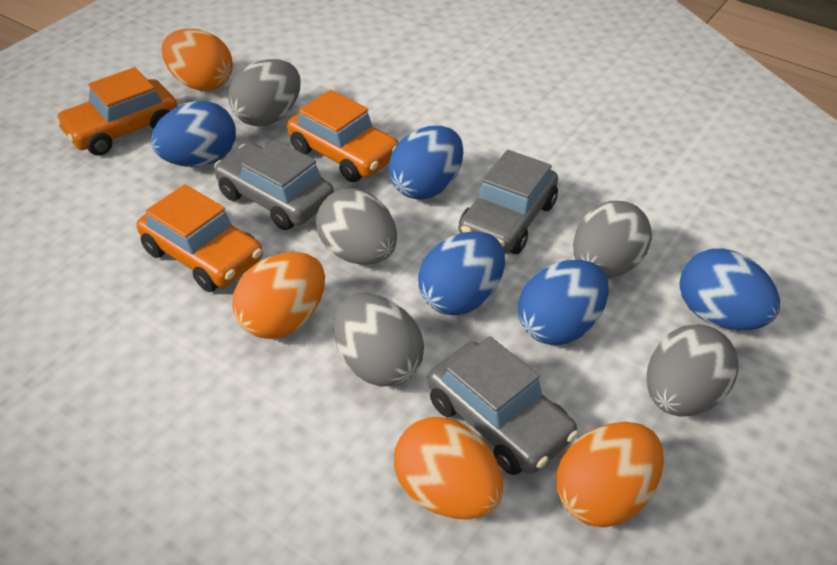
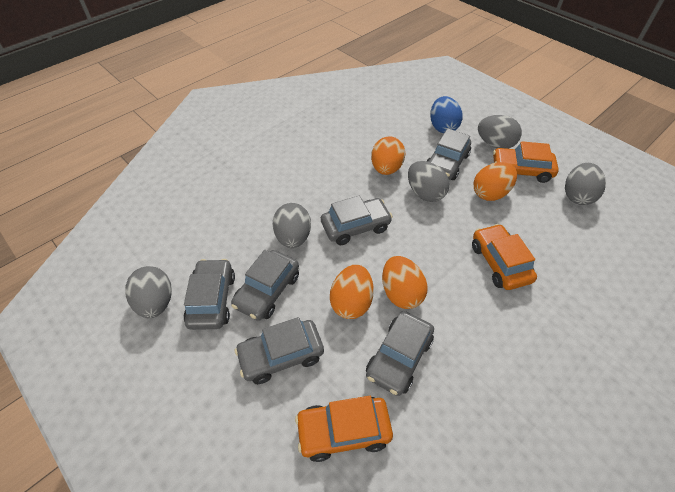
blue egg: [151,101,236,167] [389,126,463,200] [418,231,505,315] [518,260,609,345] [679,248,780,330] = 5 -> [430,96,463,133] = 1
grey car: [214,140,334,230] [427,336,578,475] [458,150,558,254] = 3 -> [184,259,235,330] [231,250,299,321] [235,317,324,384] [321,196,393,245] [366,311,434,396] [427,128,471,180] = 6

